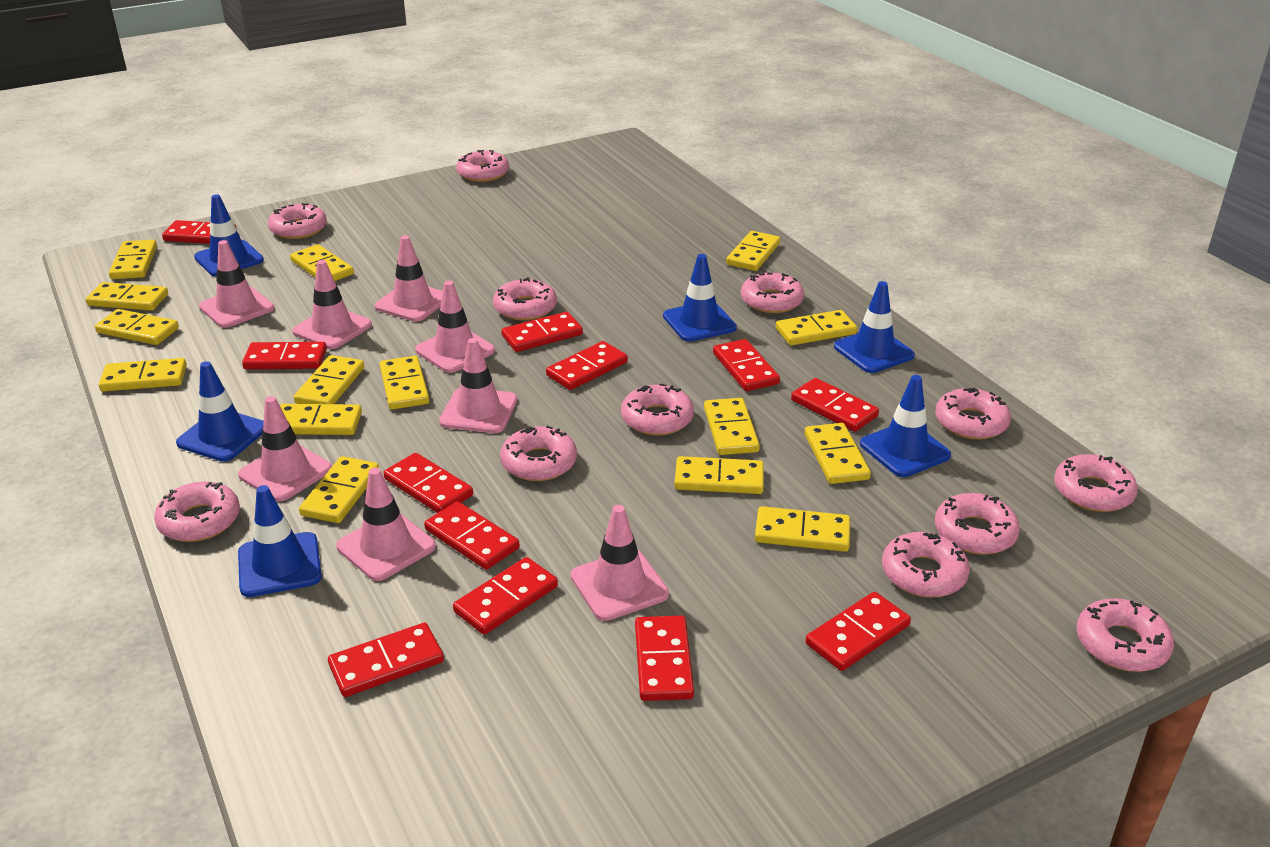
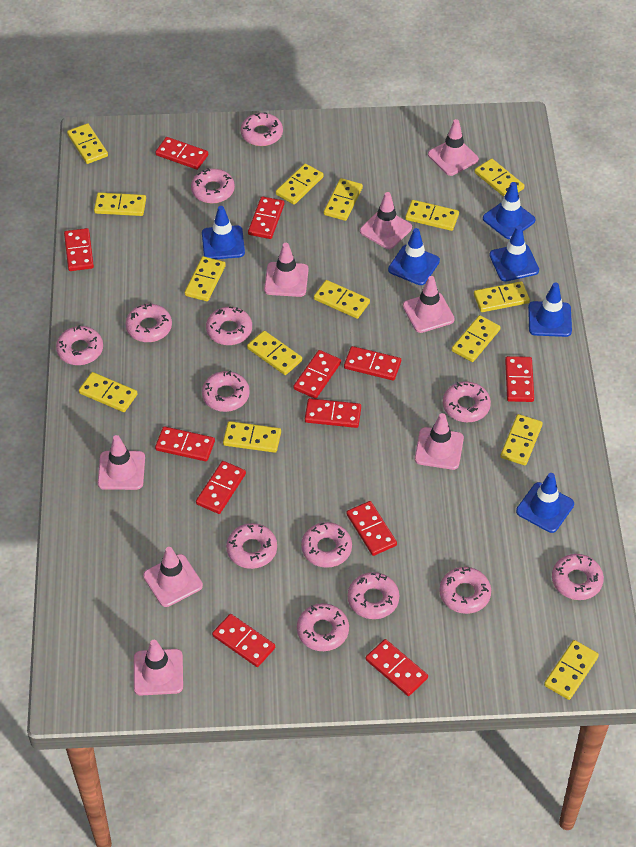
pink donut: [154,482,240,542] [268,203,327,239] [456,150,509,182] [493,277,557,321] [500,426,577,481] [621,383,694,436] [741,272,804,313] [882,532,970,598] [935,388,1011,439] [935,493,1020,554] [1054,454,1138,512] [1077,598,1174,672] = 12 -> [56,325,103,365] [125,303,172,342] [191,168,235,203] [202,370,250,412] [206,306,252,345] [226,523,277,569] [241,113,283,146] [297,603,349,651] [301,522,352,568] [348,572,399,619] [439,567,491,614] [443,381,491,422] [552,554,604,600] = 13

